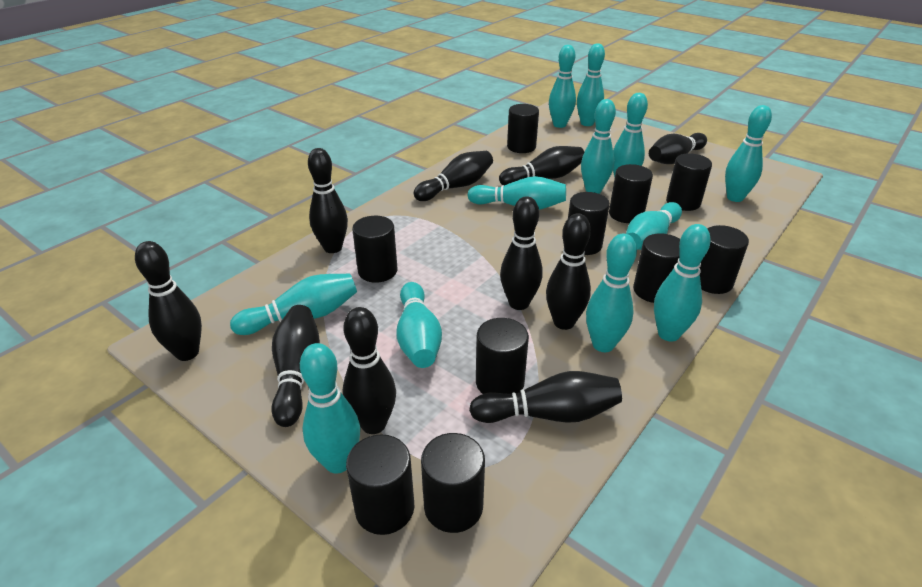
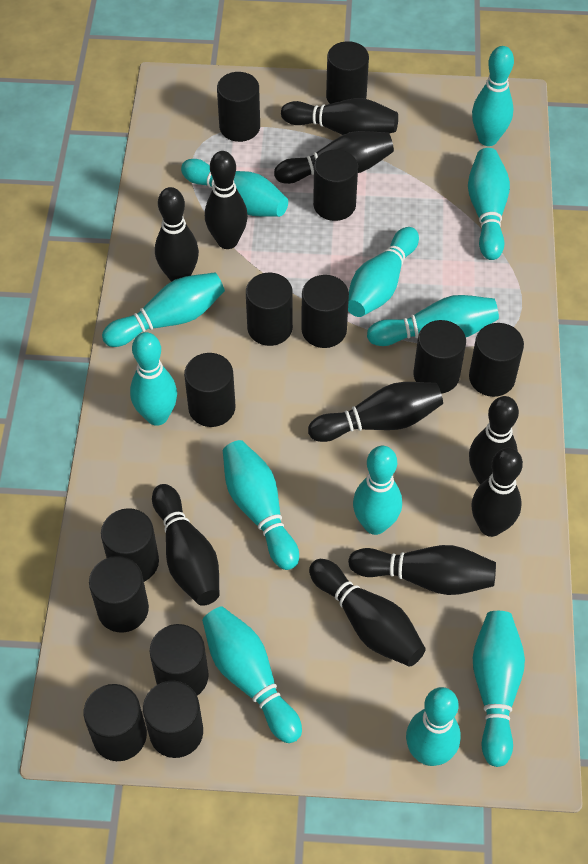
black cylinder: [346,434,414,535] [352,216,397,283] [421,433,485,533] [476,318,529,394] [507,104,539,153] [568,192,610,255] [609,164,653,223] [633,233,680,303] [666,153,712,211] [699,225,749,294] = 10 -> [84,684,147,761] [89,556,149,632] [101,508,159,582] [143,681,203,758] [150,624,209,696] [184,353,236,427] [217,72,260,142] [246,273,293,346] [301,275,349,348] [313,149,358,221] [326,41,369,104] [414,320,466,394] [469,323,524,397] = 13

